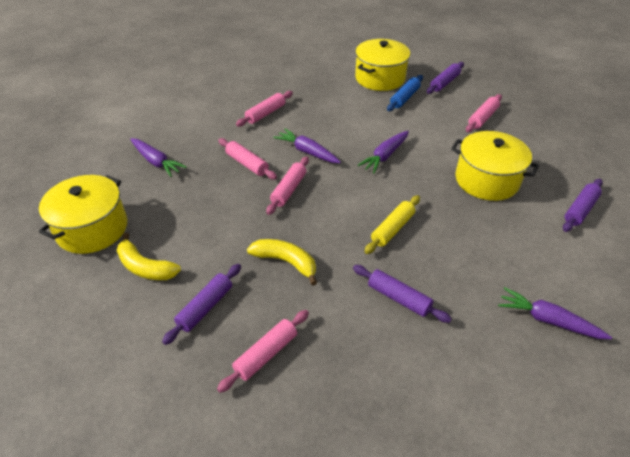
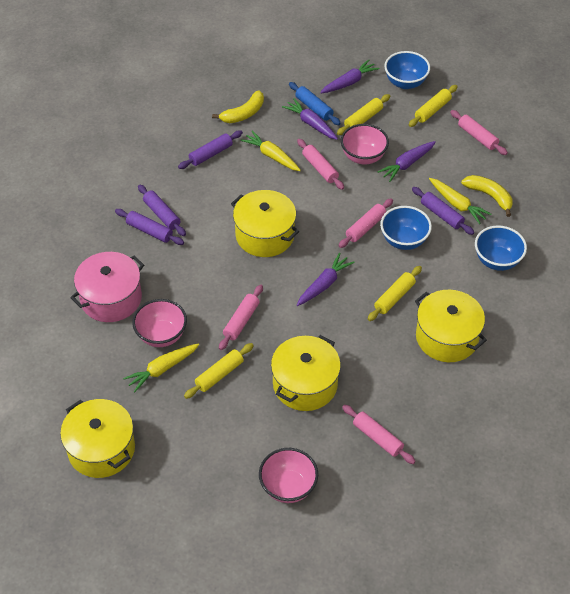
blue bowl: none = 0 -> [380,206,432,250] [384,51,430,89] [475,226,527,271] = 3
pink bowl: none = 0 -> [132,299,187,347] [259,448,318,503] [341,124,389,165] = 3
pink pot: none = 0 -> [70,252,144,322] = 1
yellow carrot: none = 0 -> [123,343,199,392] [241,131,301,171] [429,178,491,224] = 3
yellow pot: [39,175,127,254] [355,39,410,91] [451,131,539,201] = 3 -> [60,399,135,478] [231,190,299,257] [271,335,341,411] [415,290,487,362] = 4
yellow rolling pin: [364,195,420,254] = 1 -> [184,343,254,399] [337,94,390,135] [368,266,422,321] [409,85,458,127] = 4

